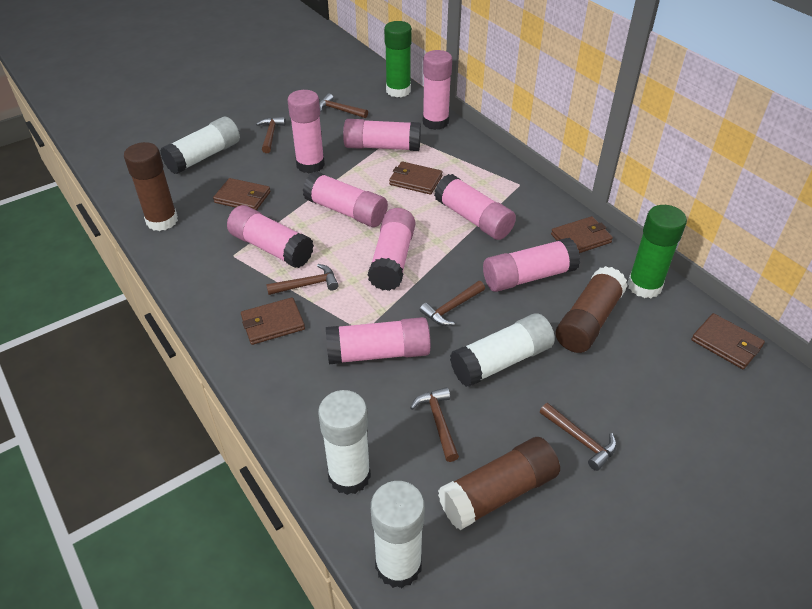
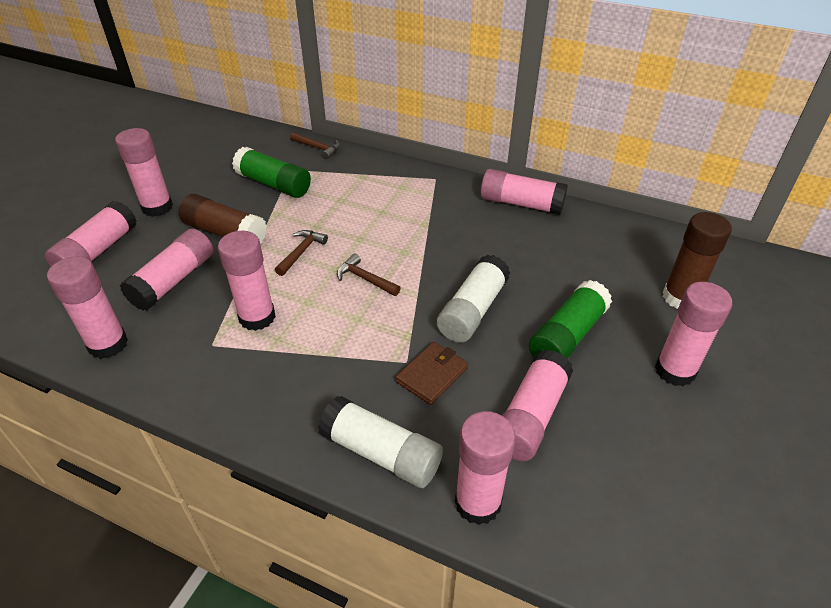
brown glue stick: [124,142,178,231] [438,437,560,530] [556,266,628,353] = 3 -> [178,194,267,244] [663,212,732,309] = 2
brown hammer: [256,117,286,153] [266,264,339,295] [319,93,368,118] [410,387,459,462] [420,281,485,326] [540,403,617,471] = 6 -> [275,230,328,276] [290,132,340,159] [337,254,401,296] = 3
brown wallet: [213,178,270,210] [241,297,305,345] [389,161,443,195] [551,216,613,253] [691,313,765,369] = 5 -> [395,342,468,405] = 1
white glue stick: [160,117,240,174] [318,390,371,495] [371,481,425,588] [450,313,555,387] = 4 -> [318,396,443,488] [437,255,510,343] = 2

